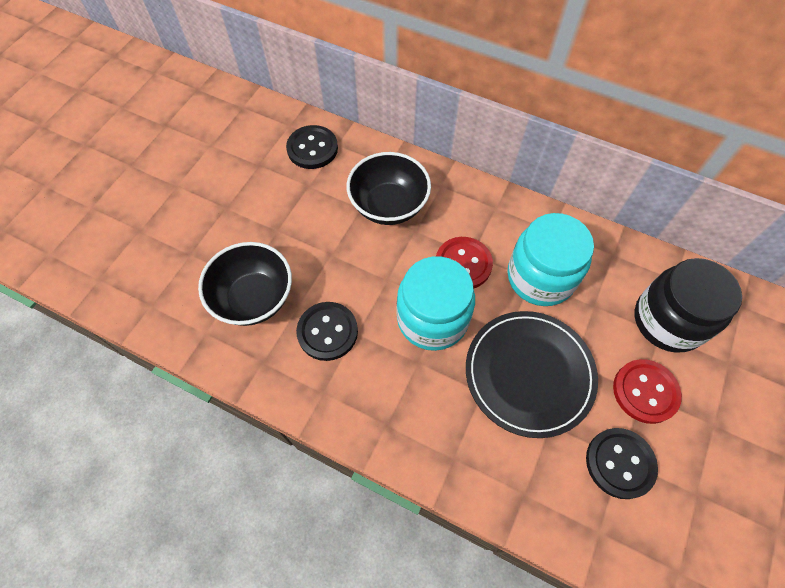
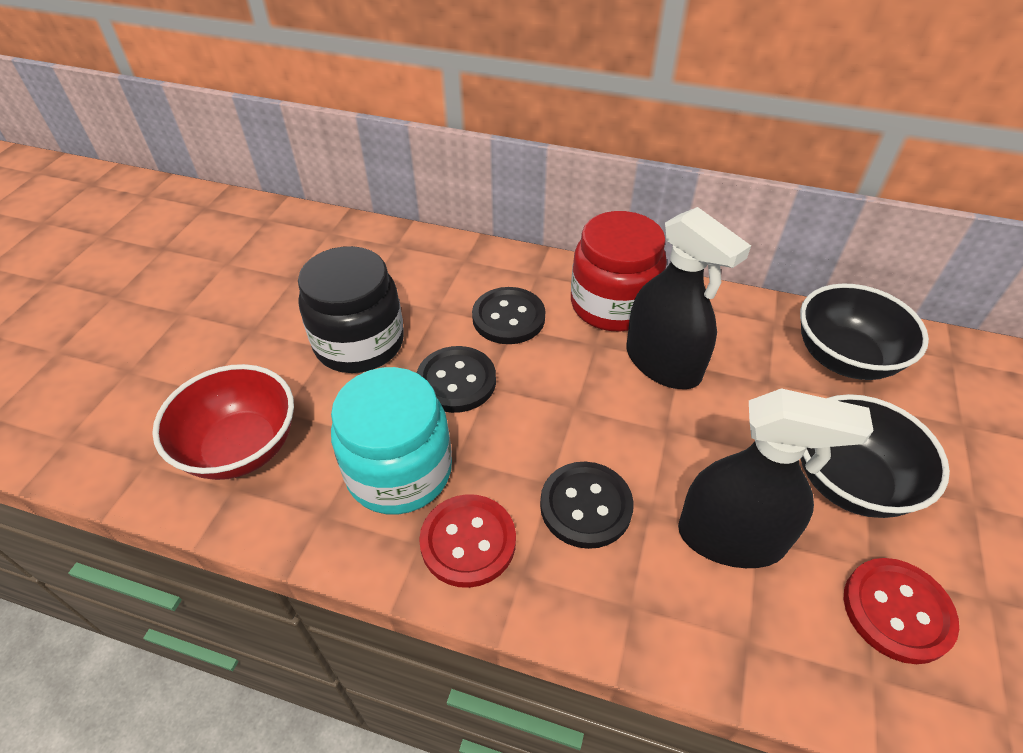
black plate: [466,311,598,438] = 1 -> none = 0
black spray bottle: none = 0 -> [627,207,751,389] [678,388,874,568] = 2
red bowl: none = 0 -> [152,364,294,480] = 1
red jar: none = 0 -> [571,211,667,332] = 1
turquoise jar: [396,256,475,351] [507,213,594,306] = 2 -> [331,367,452,514] = 1

